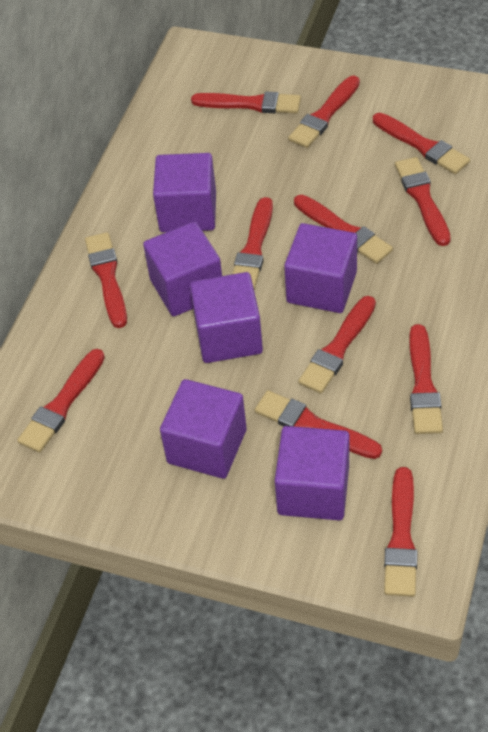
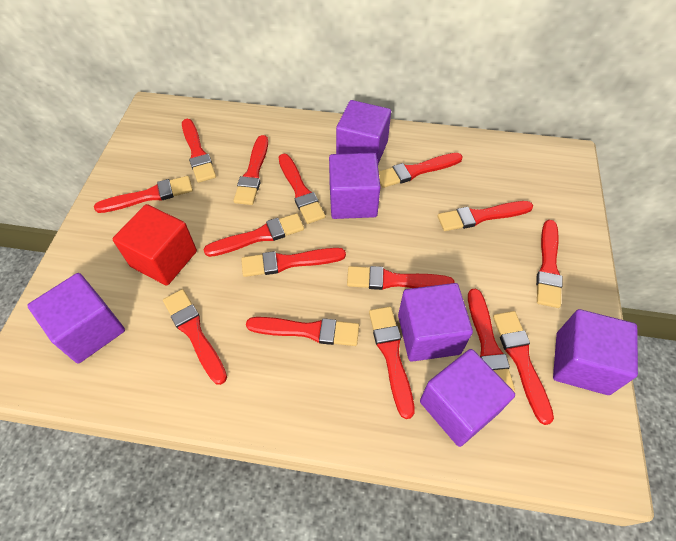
red brush: [17,349,105,453] [85,232,127,328] [191,92,301,113] [232,197,273,289] [255,390,382,459] [288,76,360,148] [294,195,393,264] [298,296,376,393] [373,113,470,174] [384,467,418,597] [395,157,451,246] [409,324,443,434] = 12 -> [94,176,193,213] [163,289,227,385] [182,119,216,183] [203,213,304,257] [233,135,268,205] [241,248,346,277] [246,317,359,346] [279,154,325,224] [347,266,455,290] [369,307,415,419] [379,153,463,188] [437,201,533,231] [468,289,515,392] [493,311,554,425] [536,220,563,308] = 15
red cube: none = 0 -> [113,204,197,286] = 1

